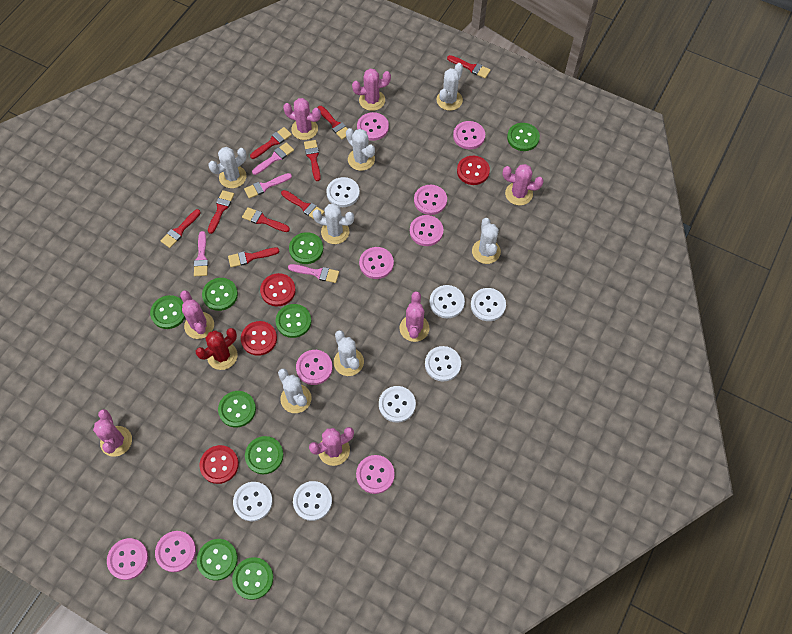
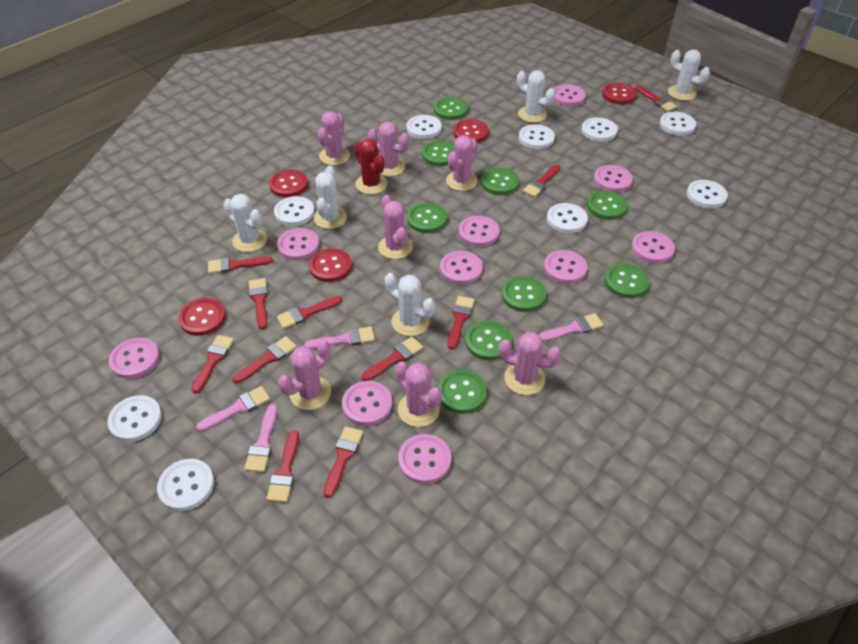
pink button: [107,538,148,580] [155,531,196,572] [296,350,333,385] [356,455,395,494] [357,112,389,141] [359,247,394,279] [410,215,444,246] [414,185,447,215] [453,121,485,149] = 9 -> [109,338,160,379] [277,228,319,260] [342,381,392,426] [398,434,451,484] [440,251,483,285] [459,215,499,247] [544,250,587,284] [554,84,586,106] [594,165,633,192] [631,231,675,264] = 10
red brush: [161,209,201,248] [208,190,234,234] [228,248,280,268] [242,207,290,232] [250,127,292,159] [281,190,324,219] [304,140,321,181] [318,106,348,140] [447,55,491,78] = 9 -> [191,335,234,393] [208,257,273,274] [232,336,297,384] [249,278,268,329] [266,430,299,502] [277,296,342,329] [323,426,363,498] [362,337,423,381] [448,296,475,349] [523,165,561,197] [635,85,677,112] = 11
red button: [199,445,239,484] [241,321,277,356] [260,273,296,306] [457,156,490,185] = 4 -> [178,298,226,336] [269,170,308,198] [309,248,352,282] [453,119,489,143] [602,83,637,105] = 5
white button: [233,482,273,521] [293,481,332,521] [326,177,360,207] [379,386,416,423] [425,346,461,381] [430,285,465,318] [471,288,506,321] = 7 -> [107,395,162,442] [157,459,214,511] [274,196,314,226] [407,115,442,139] [519,124,555,149] [547,203,588,233] [581,117,618,142] [660,112,696,136] [687,180,728,208] = 9
white cactus: [208,147,247,188] [278,369,312,413] [312,203,354,244] [334,330,364,376] [346,128,375,171] [437,63,463,111] [472,218,501,264] = 7 -> [223,194,267,252] [313,166,347,229] [385,273,435,336] [517,70,555,123] [668,49,710,101] = 5

